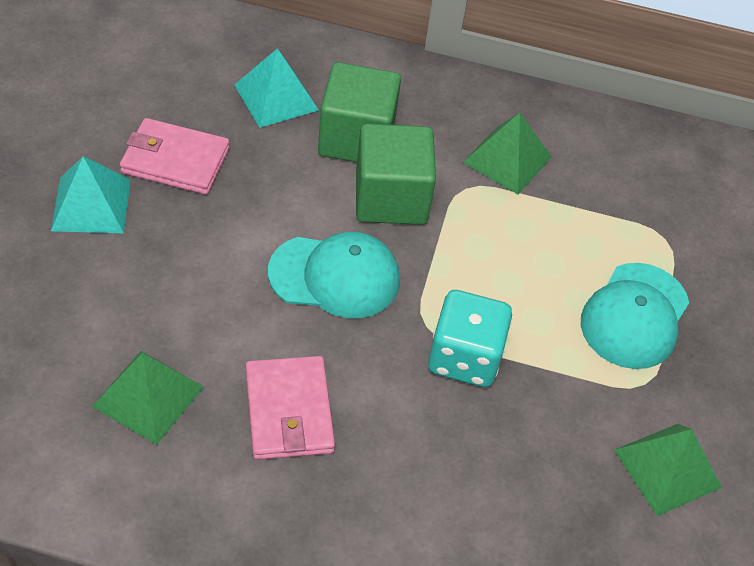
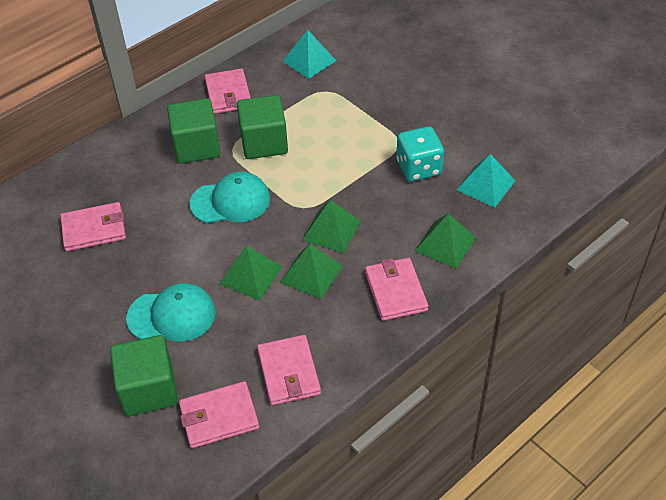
green cube: [318,62,401,162] [356,124,436,225] = 2 -> [110,335,178,416] [167,98,221,164] [237,95,288,159] = 3
green pyramid: [92,351,204,445] [463,113,552,195] [614,424,722,516] = 3 -> [219,245,282,300] [280,244,343,299] [302,200,361,253] [415,213,476,269] = 4
pink wallet: [120,118,229,194] [246,356,335,460] = 2 -> [60,202,126,251] [179,381,259,448] [204,68,251,114] [257,335,321,405] [365,258,428,321] = 5

